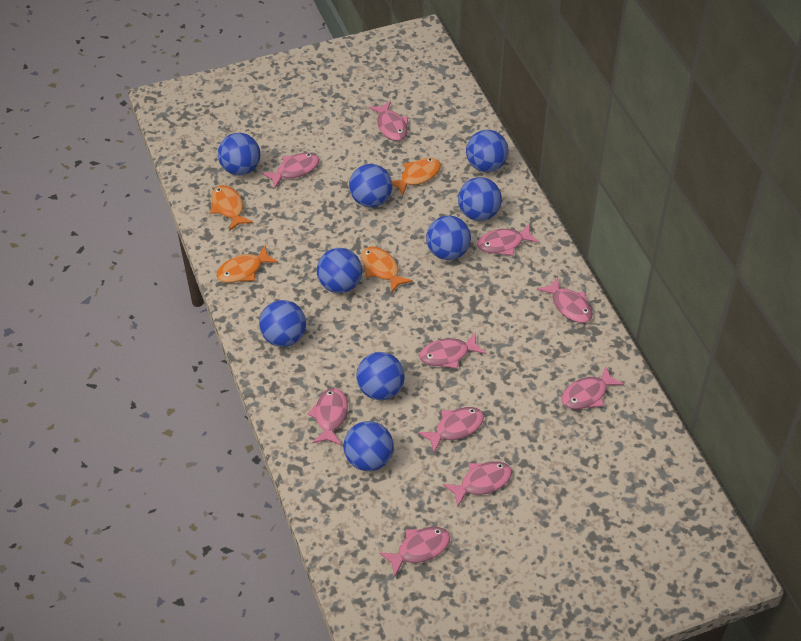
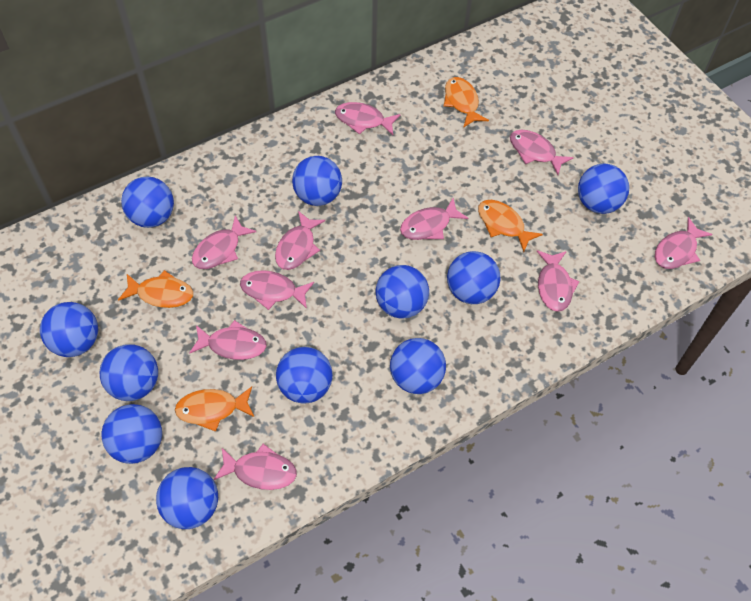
blue ball: [218,133,260,175] [259,300,306,347] [317,248,362,293] [344,421,394,471] [349,164,392,207] [356,352,405,400] [426,216,471,260] [458,177,502,221] [466,130,509,172] = 9 -> [40,302,98,357] [100,344,158,401] [101,404,162,464] [121,177,174,228] [156,467,218,529] [276,347,333,404] [292,156,342,206] [376,265,429,319] [390,338,446,394] [447,251,500,304] [578,163,629,214] = 11

